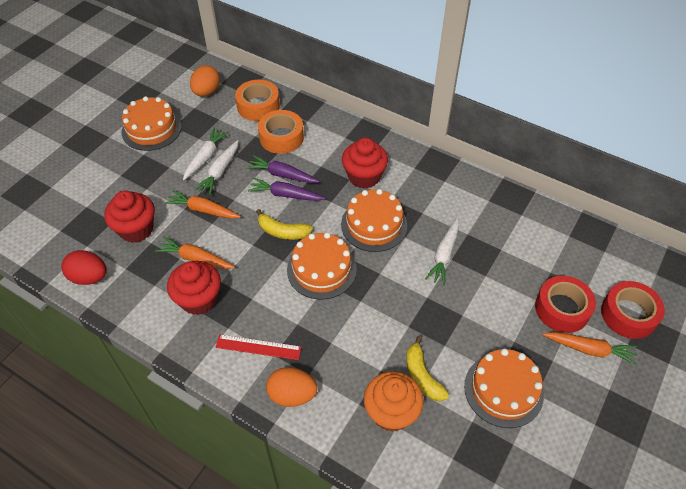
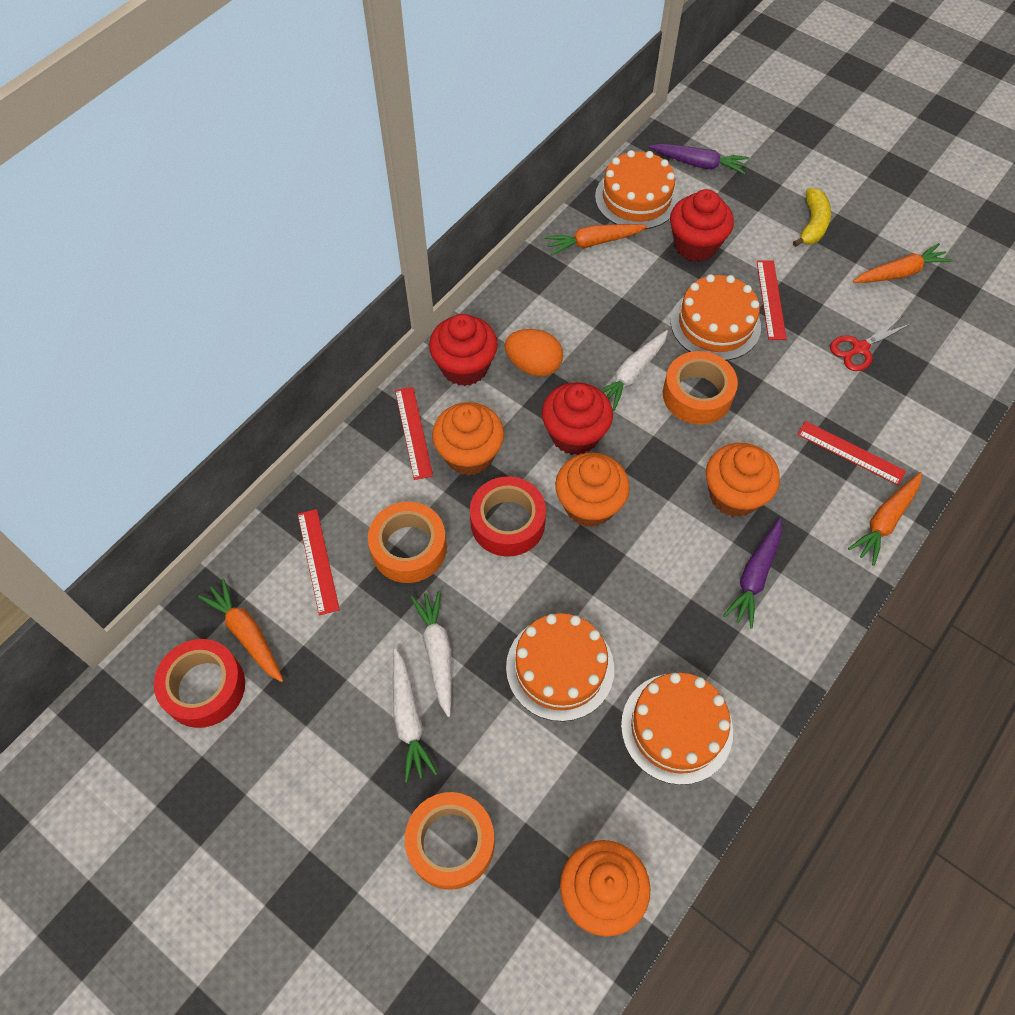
orange carrot: [155,237,235,269] [164,190,241,219] [542,332,637,365] = 3 -> [198,578,284,682] [544,224,648,256] [848,472,922,566] [853,243,953,283] = 4
orange cupcake: [364,371,424,432] = 1 -> [432,402,504,476] [555,453,630,527] [560,840,651,937] [706,443,780,517] = 4
orange egg: [190,65,220,96] [266,367,318,407] = 2 -> [505,329,563,377] = 1
orange tape: [235,80,280,121] [258,110,304,154] = 2 -> [368,502,447,583] [405,792,495,890] [663,351,738,424] = 3
red egg: [61,250,107,285] = 1 -> none = 0
red ruler: [215,334,301,360] = 1 -> [298,509,340,616] [395,387,433,480] [757,261,787,340] [797,421,906,486] = 4
red scissors: none = 0 -> [830,317,910,371] = 1
yellow banana: [256,209,313,240] [406,336,449,401] = 2 -> [793,188,831,247] = 1

